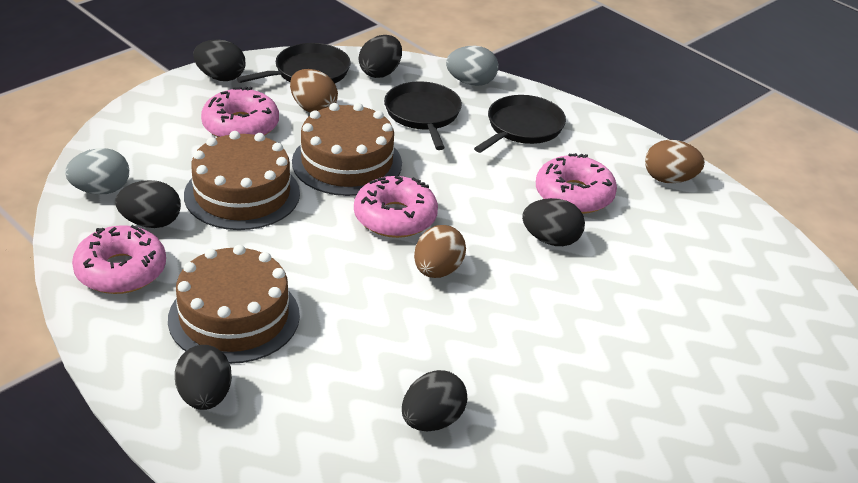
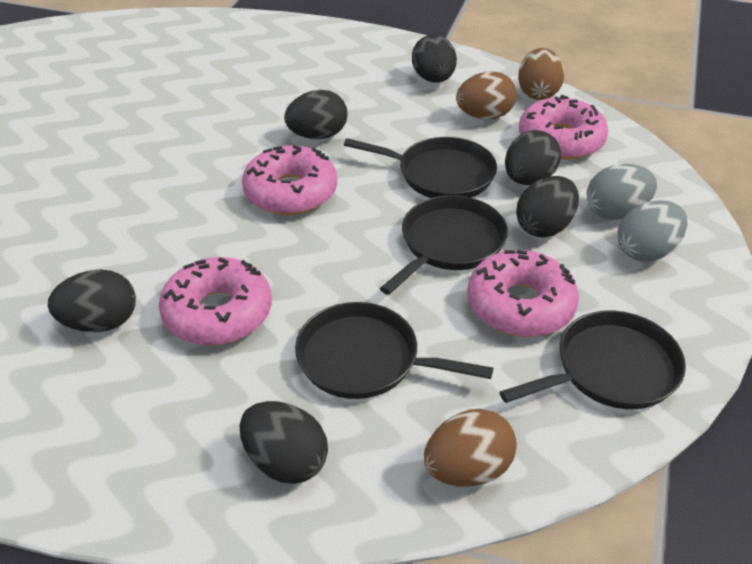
black pan: [236,43,351,83] [384,82,462,150] [474,95,566,153] = 3 -> [295,302,493,399] [344,137,497,198] [380,195,508,295] [499,311,686,409] = 4
brown cake: [168,245,300,364] [184,131,300,230] [292,103,402,196] = 3 -> none = 0

